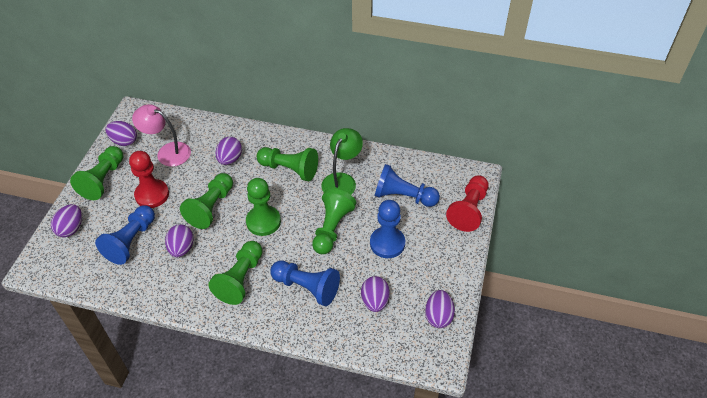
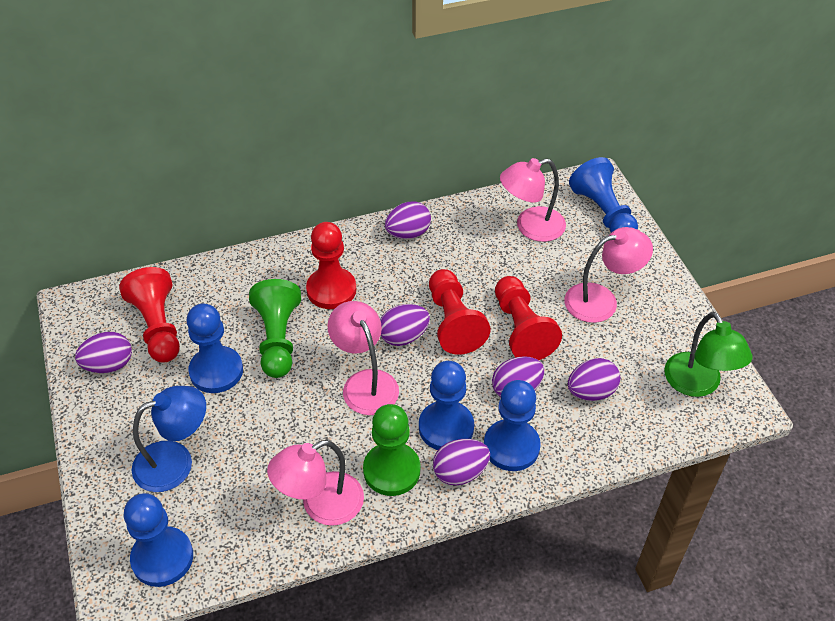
blue lamp: none = 0 -> [132,386,206,492] = 1
blue pawn: [95,205,155,265] [270,261,340,306] [370,200,405,258] [375,164,440,207] = 4 -> [124,493,193,587] [187,303,243,393] [419,361,474,450] [484,380,541,471] [569,157,638,232] = 5
green pawn: [70,146,123,200] [180,173,233,229] [208,241,263,305] [246,178,281,236] [257,147,318,181] [312,189,356,254] = 6 -> [249,279,301,378] [363,404,420,496] = 2
pink lamp: [132,104,191,166] = 1 -> [267,440,364,526] [327,301,399,415] [500,158,566,242] [564,227,653,323] = 4
red pawn: [129,151,169,208] [446,176,489,232] = 2 -> [119,267,180,363] [306,222,356,309] [429,269,490,355] [495,276,562,360] = 4

